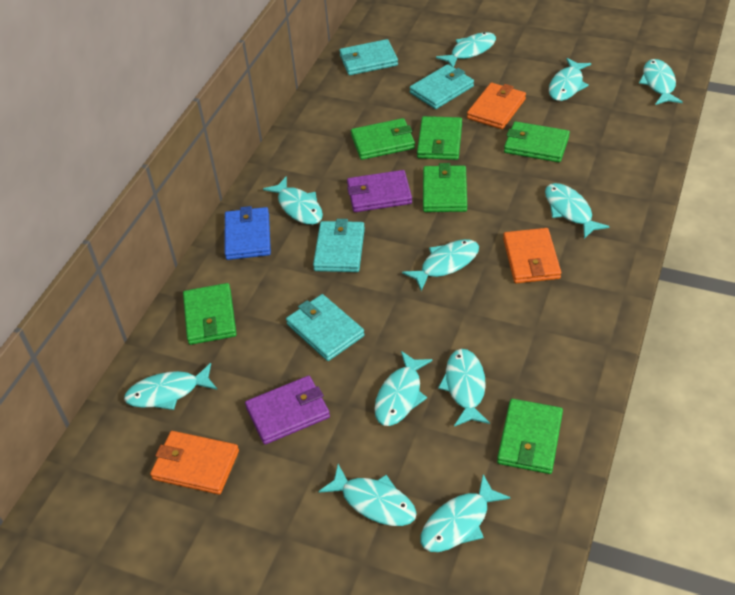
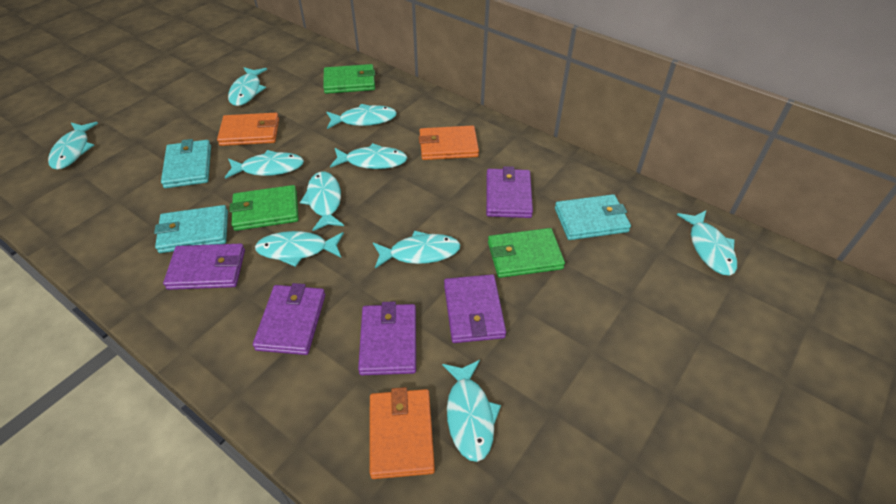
blue wallet: [225,206,271,260] = 1 -> none = 0
green wallet: [183,283,237,345] [351,118,415,160] [417,116,462,160] [423,163,467,212] [497,399,563,474] [504,121,570,162] = 6 -> [229,185,299,231] [323,64,375,94] [488,228,565,278] = 3
purple wallet: [245,376,330,445] [347,170,412,212] = 2 -> [163,244,245,290] [253,283,325,355] [358,301,416,375] [444,274,506,343] [486,166,533,218] = 5
turquoise fish: [124,363,217,410] [263,176,323,225] [318,464,417,526] [374,351,433,426] [402,239,479,291] [421,474,511,552] [436,32,496,68] [438,349,490,427] [545,183,610,239] [549,58,591,101] [639,59,683,105] = 11 -> [48,122,98,170] [225,150,304,179] [228,67,267,106] [255,231,344,267] [300,171,344,231] [326,104,397,129] [330,143,407,169] [373,231,461,268] [442,360,501,462] [677,211,737,275] = 10
turquoise wallet: [286,294,365,361] [313,219,365,272] [339,39,398,75] [409,64,474,109] = 4 -> [154,205,228,253] [161,139,211,188] [555,194,631,240] = 3

